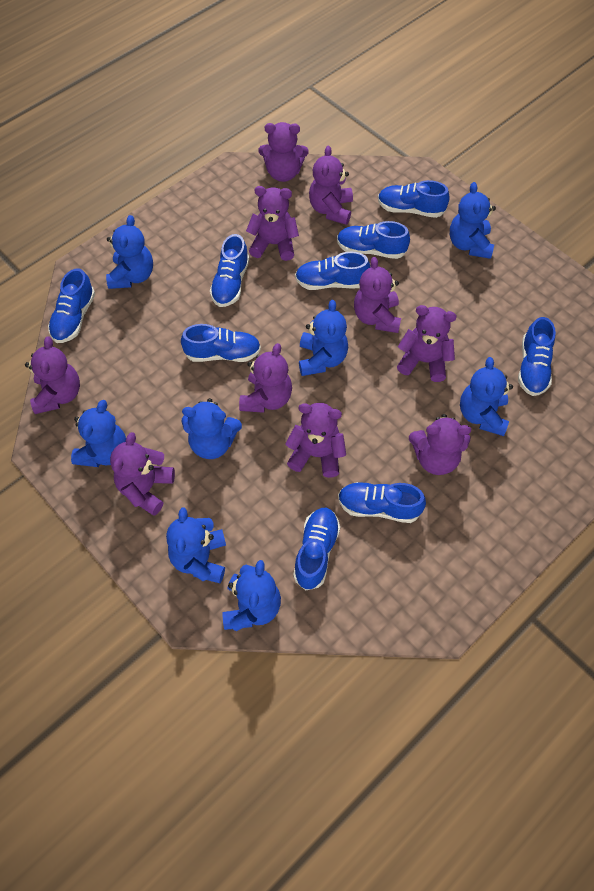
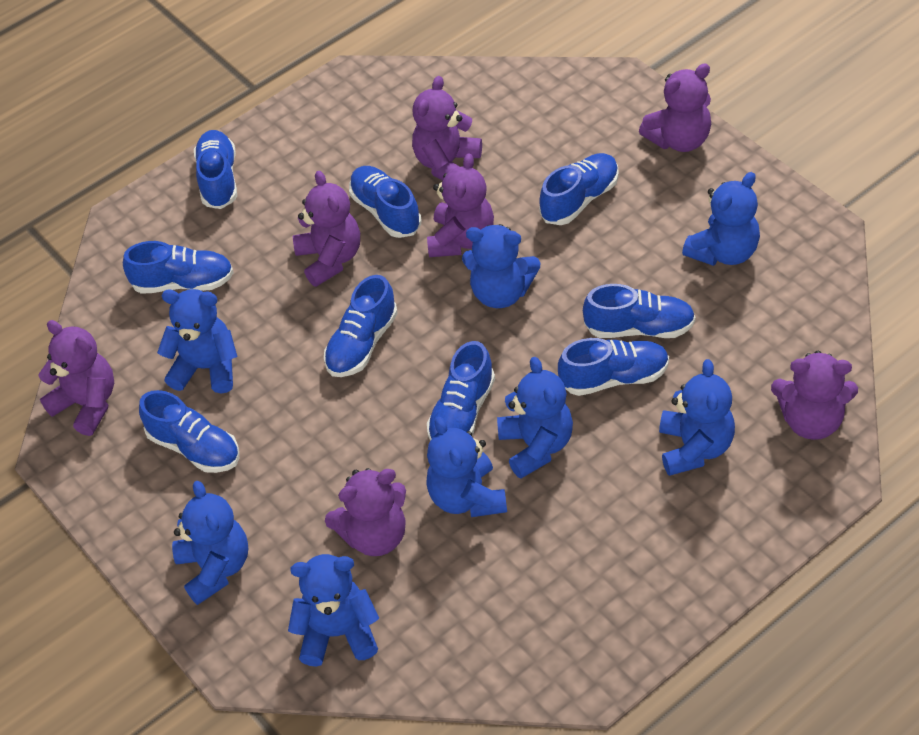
purple teddy bear: [25,337,80,414] [110,432,175,516] [239,343,292,413] [246,186,299,261] [259,122,308,182] [285,403,346,478] [309,146,353,225] [354,257,401,333] [397,305,457,382] [409,414,471,475] = 10 -> [38,320,114,436] [293,171,360,287] [325,468,406,556] [412,76,482,181] [427,154,494,257] [639,64,711,152] [771,351,858,440] = 7

